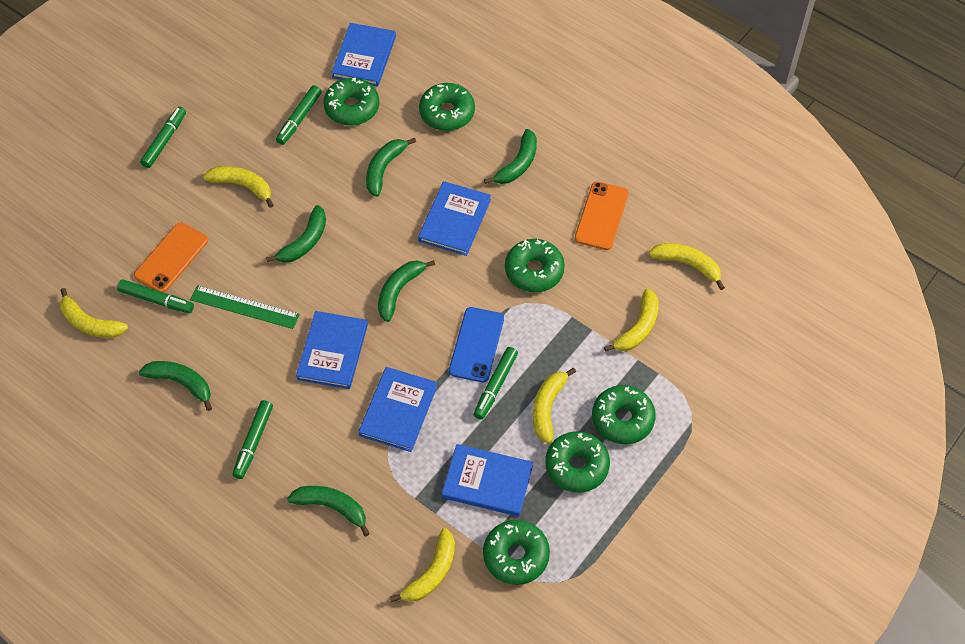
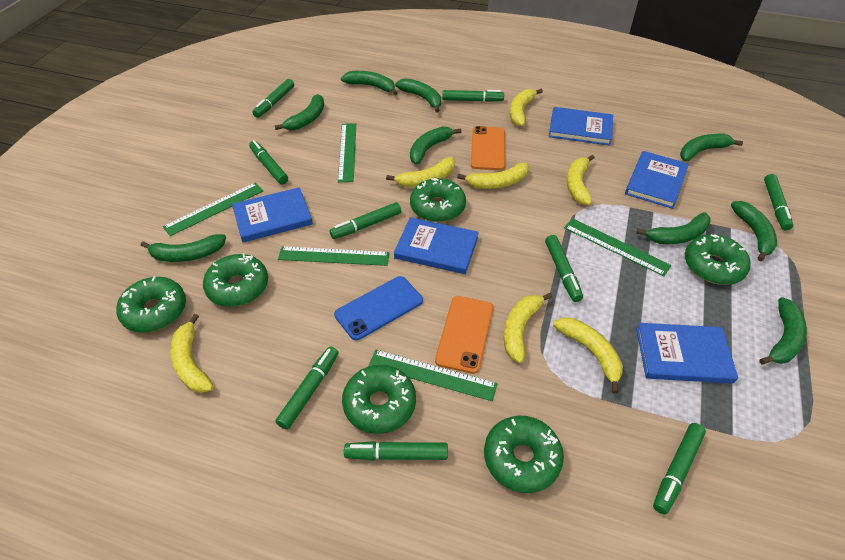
green banana: [139,361,212,411] [266,205,326,263] [287,486,370,536] [366,138,416,197] [378,260,435,322] [484,129,537,184] = 6 -> [141,234,226,262] [275,94,324,130] [341,71,397,95] [395,78,441,113] [410,127,462,164] [636,212,711,244] [680,134,743,161] [731,201,777,261] [760,297,807,365] = 9
green marker: [117,279,194,313] [140,107,186,168] [233,400,273,479] [276,85,322,145] [473,347,518,420] = 5 -> [249,140,288,185] [252,79,294,118] [275,346,339,430] [329,202,401,239] [344,441,448,461] [442,90,504,102] [545,235,583,302] [653,423,706,514] [764,174,793,231] = 9
green ruler: [190,285,300,329] = 1 -> [163,182,263,236] [278,246,390,266] [338,123,356,182] [368,350,498,401] [564,218,671,276] = 5
yellow banana: [60,288,128,338] [203,166,274,208] [390,528,455,602] [533,368,576,444] [604,289,659,352] [649,243,725,290] = 6 -> [170,314,214,393] [386,157,455,187] [457,163,529,189] [504,293,553,363] [510,89,543,126] [553,318,623,394] [567,155,595,205] = 7

